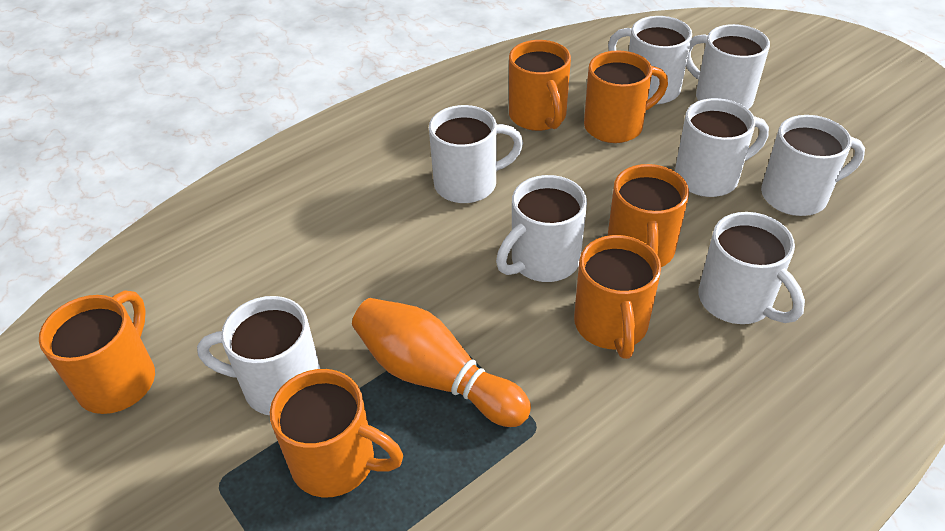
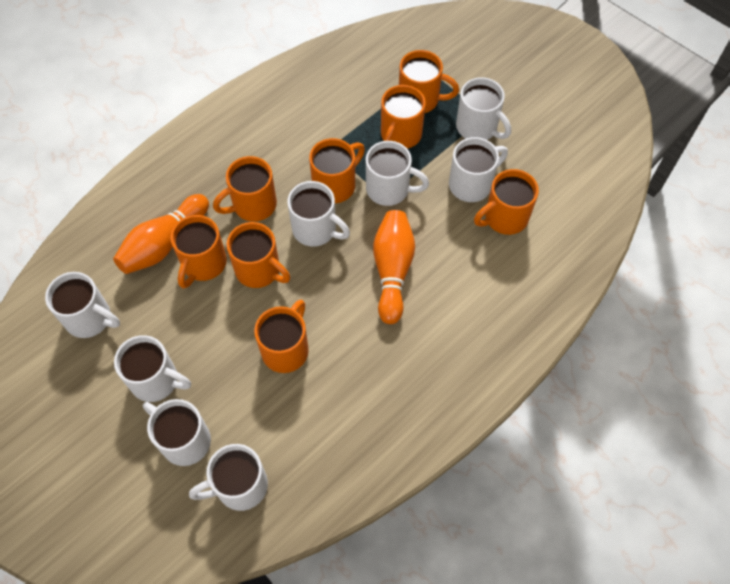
orange bowling pin: [352,298,531,427] = 1 -> [113,194,209,274] [373,210,415,324] = 2
orange mug: [39,290,155,414] [270,369,403,497] [509,40,571,131] [574,235,661,359] [584,50,668,143] [608,164,689,267] = 6 -> [171,215,227,289] [213,156,277,222] [227,222,290,288] [254,300,309,373] [309,138,365,203] [381,85,426,149] [399,50,459,113] [474,169,539,235] = 8

